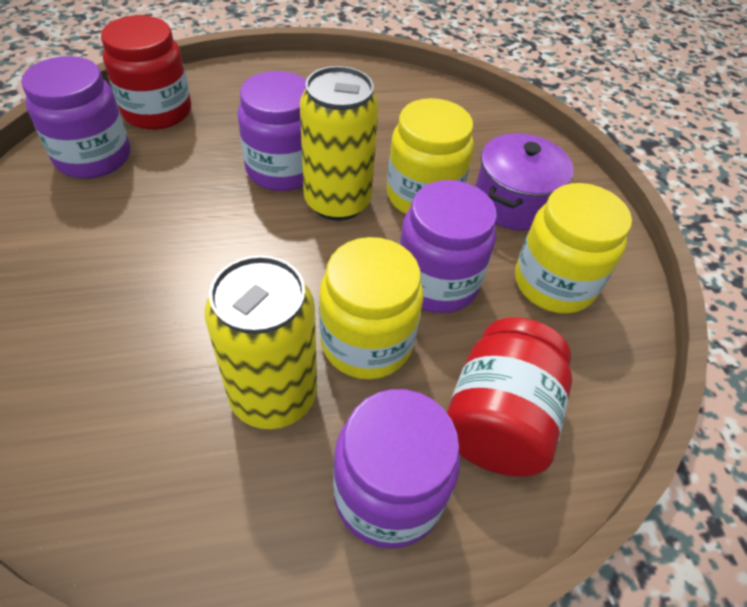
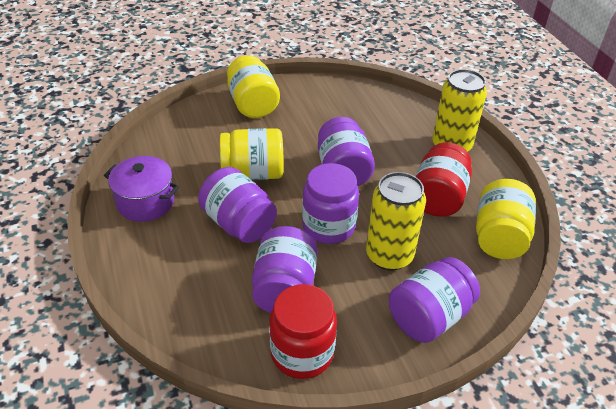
purple jar: [21,56,130,179] [238,71,306,191] [333,389,460,549] [399,180,497,313] = 4 -> [198,167,277,243] [252,226,318,313] [302,163,359,244] [318,117,375,186] [389,257,480,343] = 5

